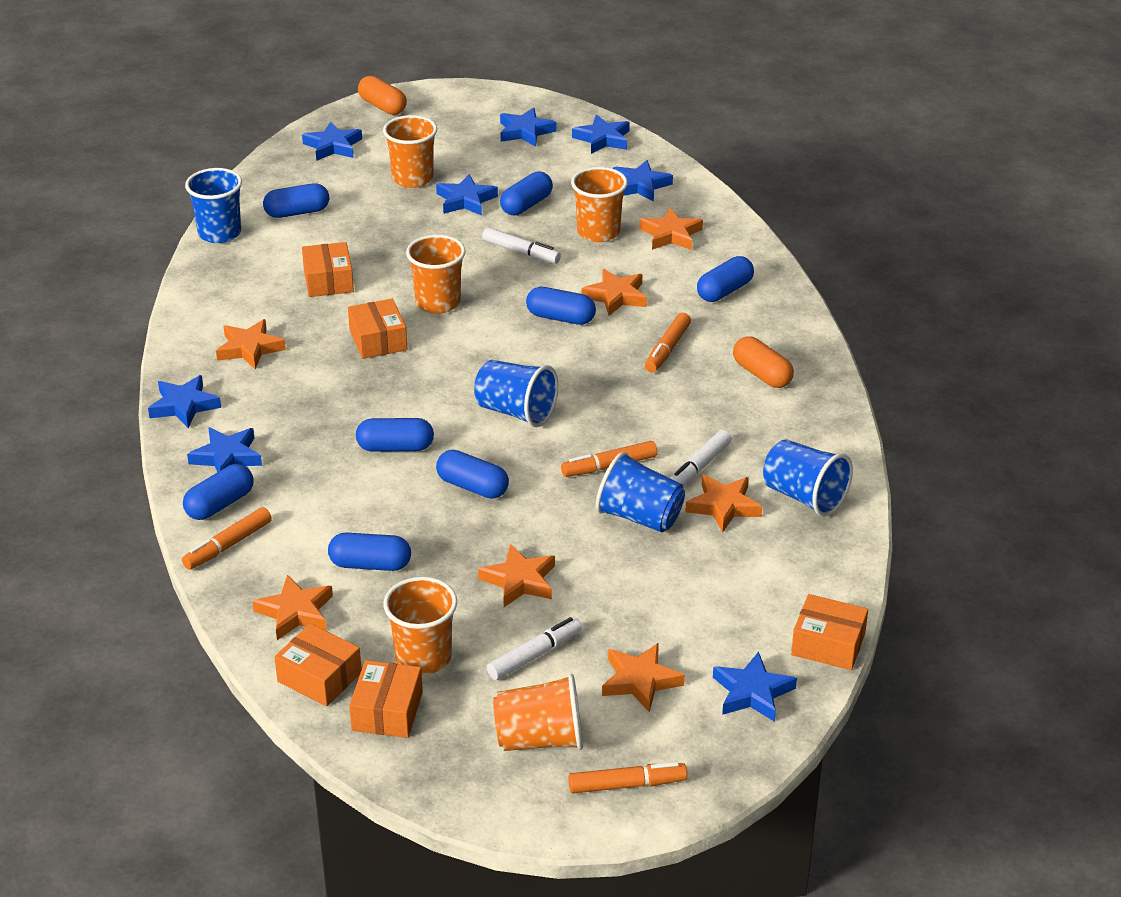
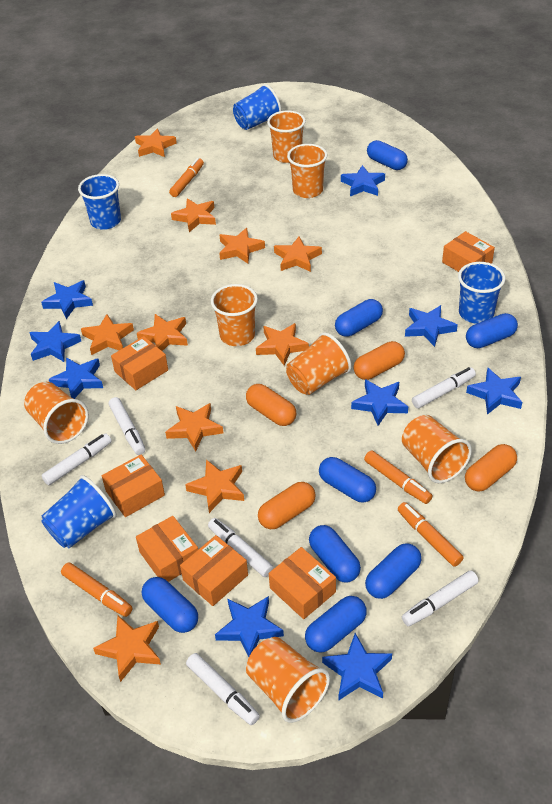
blue star: [148,375,221,428] [187,427,262,472] [302,121,362,161] [436,174,498,215] [500,108,557,147] [572,115,630,154] [613,160,673,202] [713,652,797,722] = 8 -> [29,321,81,362] [41,280,93,319] [49,357,103,399] [215,596,284,657] [322,633,392,700] [341,165,385,196] [351,379,408,426] [405,305,458,347] [466,367,522,415] = 9
orange box: [274,623,362,706] [302,242,354,297] [348,299,407,359] [349,660,423,738] [791,594,868,670] = 5 -> [102,454,165,517] [111,336,168,390] [136,516,198,582] [180,535,248,606] [269,547,336,619] [442,231,495,272] = 6
orange capsule: [358,76,407,115] [733,336,794,388] = 2 -> [246,384,296,426] [258,482,316,529] [353,341,405,380] [465,444,517,491] = 4
orange cup: [383,115,437,188] [384,577,457,675] [406,235,466,314] [493,674,583,751] [571,167,628,242] = 5 -> [24,382,89,444] [211,284,258,346] [246,637,330,723] [267,111,306,163] [286,332,352,395] [287,144,327,198] [402,415,472,483] = 7
orange star: [216,319,286,370] [252,575,333,640] [478,544,555,607] [582,269,647,316] [602,643,685,713] [639,208,703,250] [685,474,762,533] = 7 -> [81,314,134,355] [93,616,161,682] [135,128,177,157] [137,314,188,351] [165,403,223,451] [171,198,216,232] [185,460,244,513] [219,228,265,264] [256,323,309,366] [274,237,322,272] = 10
white marker: [482,227,561,264] [487,617,582,680] [670,430,732,486] = 3 -> [41,433,112,485] [108,397,145,455] [186,653,260,725] [208,518,274,577] [402,570,479,626] [412,367,476,409] = 6

